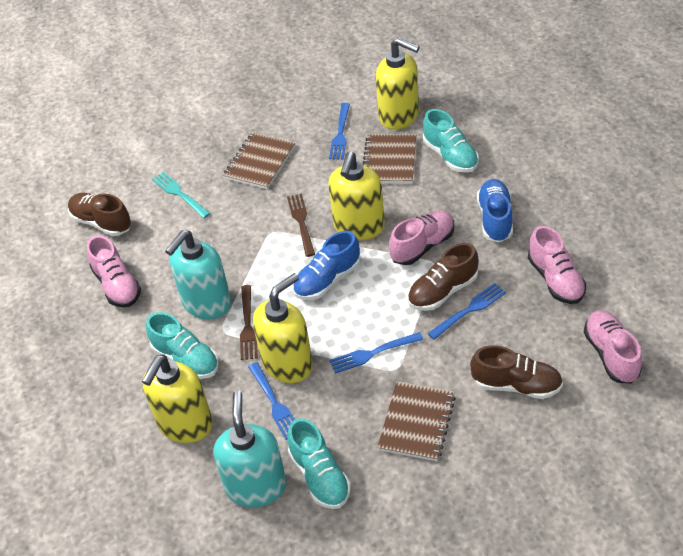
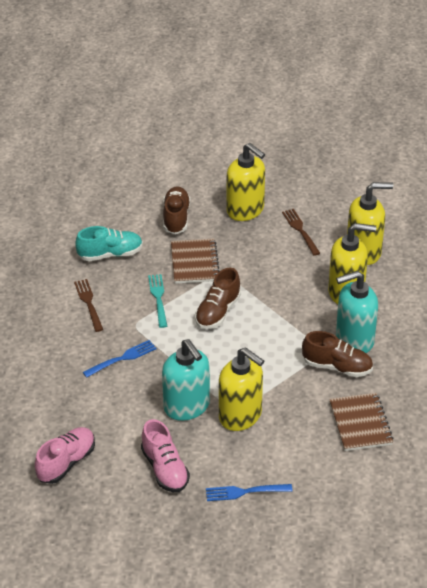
blue fork: [248,362,295,440] [329,103,350,160] [329,332,423,374] [427,283,506,340] = 4 -> [83,340,156,378] [206,484,293,501] = 2
blue shoe: [293,231,360,300] [477,179,513,243] = 2 -> none = 0
brown notebook: [223,133,295,189] [363,134,416,184] [377,381,456,461] = 3 -> [171,238,219,284] [329,393,394,451] = 2
pink shoe: [87,235,141,308] [389,210,454,265] [528,226,586,304] [584,310,642,384] = 4 -> [35,427,95,484] [141,419,190,492] = 2
turquoise shoe: [146,312,219,379] [287,418,351,509] [423,109,479,173] = 3 -> [75,226,143,261] = 1

